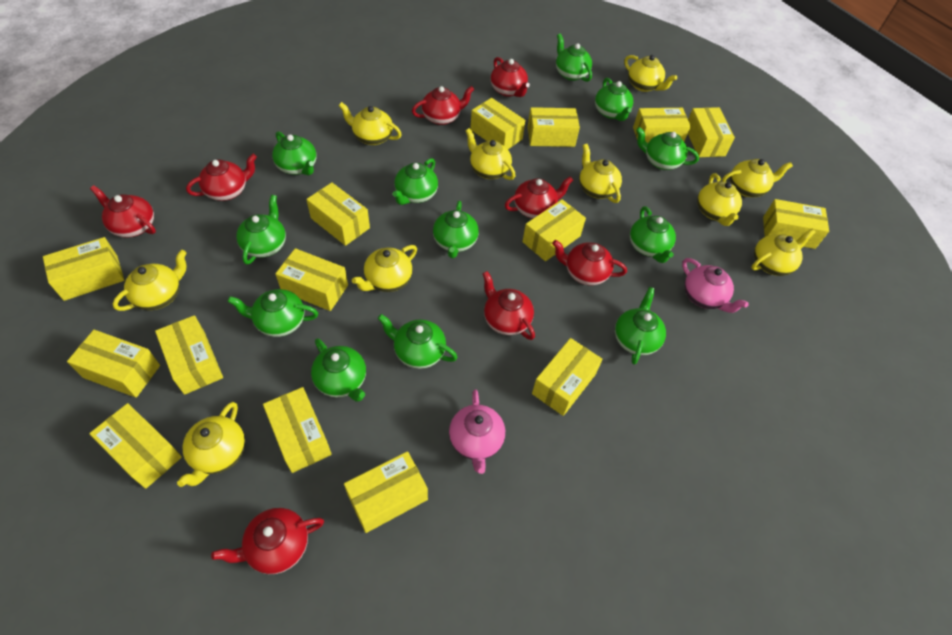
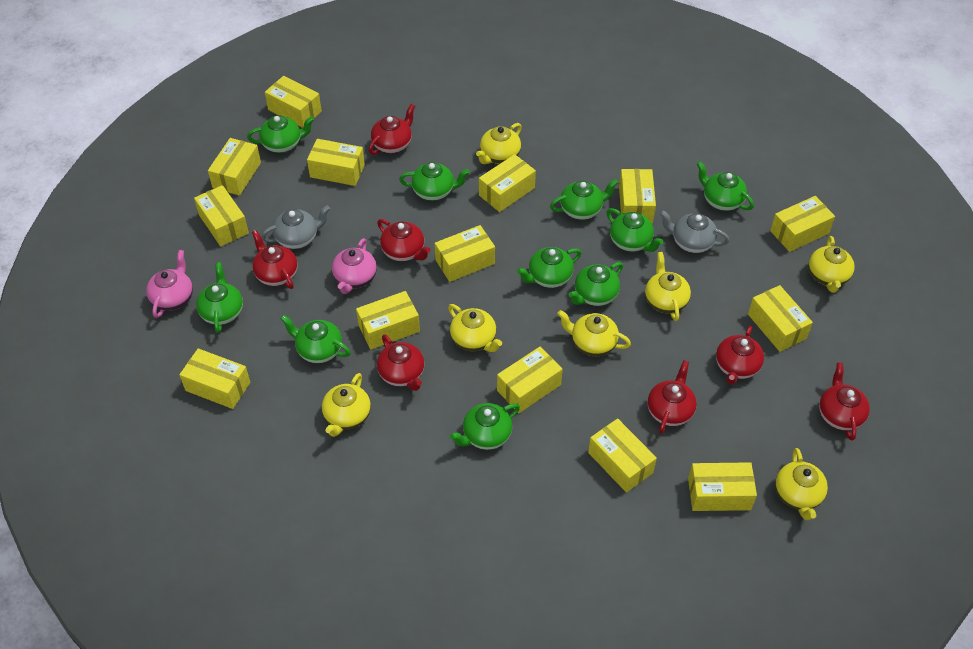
green teapot: [228,289,318,337] [236,195,286,265] [272,131,316,175] [311,338,366,402] [378,314,458,369] [393,158,438,205] [433,201,479,258] [556,34,592,82] [595,78,633,121] [615,287,666,365] [630,206,676,263] [636,127,699,170] = 12 -> [196,262,243,333] [247,115,314,153] [280,315,351,363] [399,162,470,201] [450,403,520,450] [517,247,582,288] [550,179,618,220] [568,262,623,306] [606,208,663,252] [697,161,754,211] = 10
grey teapot: none = 0 -> [261,205,330,249] [660,210,730,253] = 2
red teapot: [90,185,156,237] [186,154,257,201] [211,508,324,574] [412,86,474,125] [482,271,535,340] [491,57,530,97] [505,176,573,218] [552,240,627,285] = 8 -> [252,230,298,289] [368,104,415,155] [377,219,430,261] [377,334,424,391] [648,360,697,434] [716,326,764,385] [819,363,870,441] = 7
yellow box: [43,237,124,301] [67,330,160,398] [89,403,182,489] [155,315,223,395] [263,387,332,473] [275,248,348,311] [306,182,370,246] [344,451,428,533] [470,98,525,149] [522,199,586,261] [528,107,580,147] [532,338,603,416] [633,108,691,143] [688,107,735,157] [763,199,829,249] = 15 -> [179,348,250,409] [194,185,249,246] [208,138,261,196] [265,76,322,128] [307,139,365,186] [356,291,420,350] [435,225,495,282] [479,154,536,212] [497,347,563,413] [588,418,657,493] [619,169,656,223] [688,462,757,511] [748,285,813,352] [770,196,835,252] = 14
yellow teapot: [113,250,187,311] [177,402,245,487] [338,102,402,145] [352,245,417,292] [466,128,515,180] [579,144,622,203] [624,55,677,92] [697,173,742,226] [722,159,793,197] [751,229,815,276] = 10 -> [322,373,371,437] [448,304,502,352] [476,123,522,164] [557,310,631,356] [645,252,691,321] [775,448,828,520] [808,236,855,293] = 7

